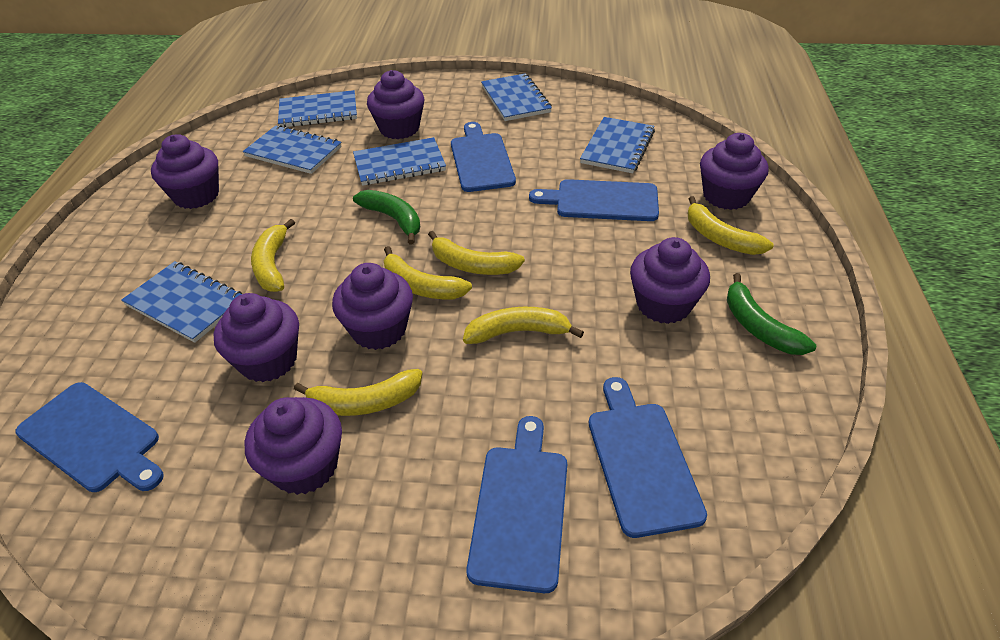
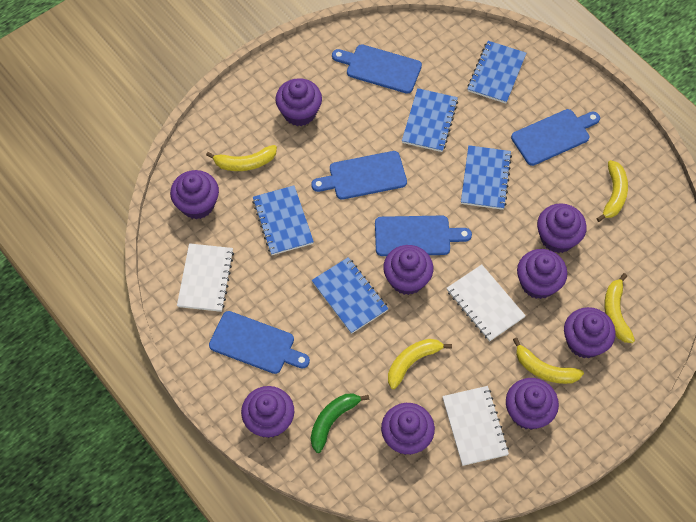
blue notebook: [121,261,242,343] [243,125,342,174] [278,90,357,127] [353,137,446,186] [481,73,552,121] [580,117,655,173] = 6 -> [252,185,314,255] [312,257,389,334] [402,88,458,152] [461,145,512,210] [467,41,526,103] = 5
green banana: [353,190,420,245] [727,273,816,355] = 2 -> [311,393,369,453] = 1
purple cupcake: [151,134,219,209] [213,293,299,382] [245,397,342,495] [332,263,413,350] [367,70,424,139] [630,237,710,324] [700,133,769,210] = 7 -> [170,170,219,219] [241,386,294,438] [275,78,322,126] [381,403,435,455] [383,245,433,295] [506,378,559,430] [517,249,567,299] [537,203,587,253] [564,307,616,358] = 9
white notebook: none = 0 -> [177,243,234,312] [442,386,509,466] [447,264,526,341] = 3
yellow banana: [251,219,295,292] [294,369,423,416] [384,246,472,299] [428,231,525,275] [463,307,584,344] [688,196,773,255] = 6 -> [206,145,277,171] [388,339,452,389] [513,337,584,384] [596,160,628,222] [604,273,635,343] = 5

